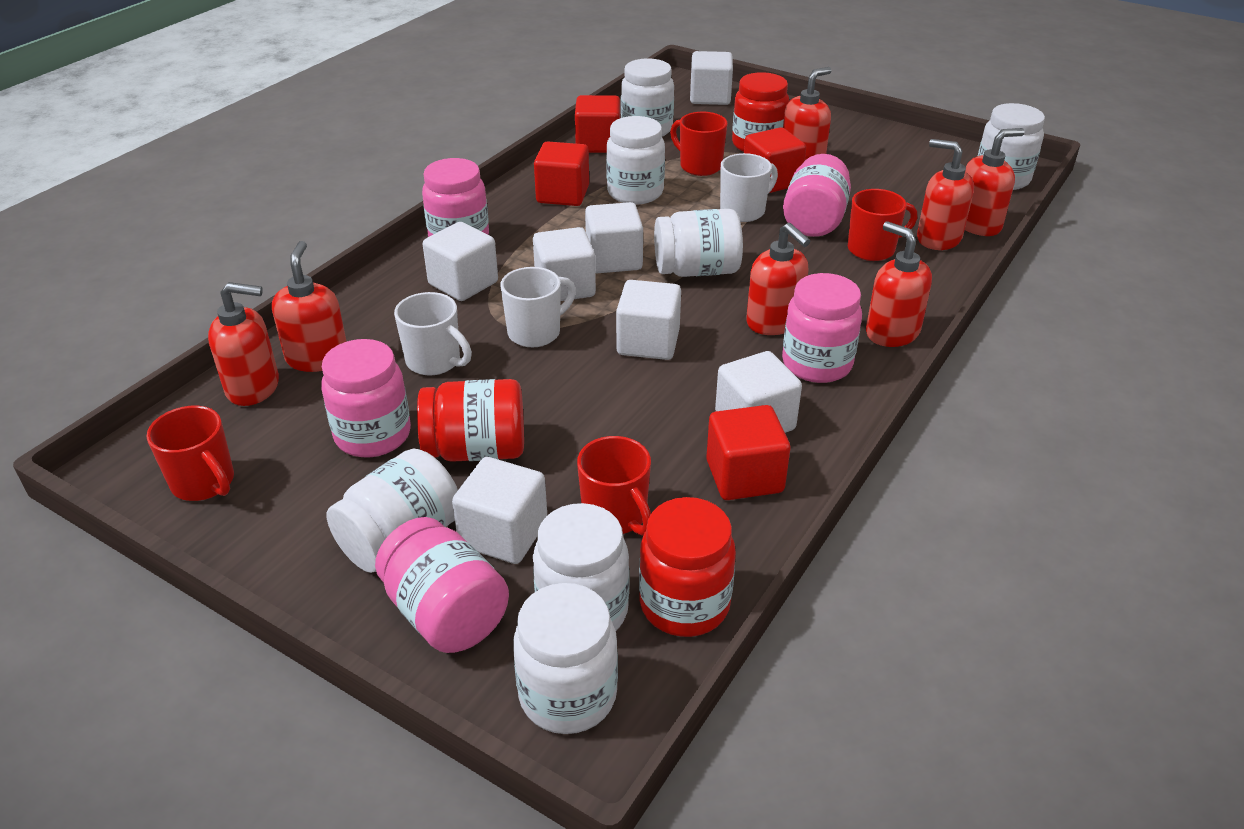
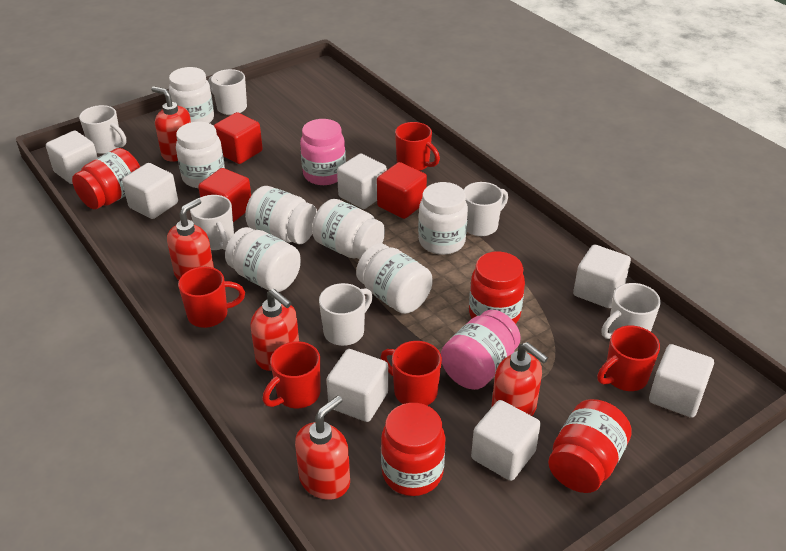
pink jar: [321,339,411,457] [375,517,509,653] [422,158,489,237] [782,273,862,383] [783,154,851,237] = 5 -> [300,119,346,185] [441,310,521,390] = 2
red cube: [534,141,589,206] [575,95,620,153] [706,405,790,500] [744,127,806,193] = 4 -> [198,168,251,222] [213,112,263,164] [377,162,427,219] = 3
red jar: [417,379,524,462] [639,497,736,637] [732,72,789,152] = 3 -> [72,148,140,209] [381,403,446,496] [469,252,525,324] [548,399,632,493] = 4
red mug: [147,406,234,501] [577,436,651,536] [670,112,728,176] [848,189,917,261] = 4 -> [178,267,245,328] [263,341,320,408] [381,341,442,405] [395,122,440,171] [597,325,660,391] = 5
red soap dispenser: [208,282,279,406] [272,241,347,372] [746,223,810,335] [783,67,832,160] [866,221,932,347] [917,139,974,250] [965,128,1025,236] = 7 -> [151,86,191,162] [167,198,214,280] [250,289,299,371] [295,395,350,500] [491,342,548,416] = 5
white mug: [394,292,472,375] [500,267,576,347] [720,153,778,222] = 3 -> [79,105,126,154] [190,195,234,250] [208,69,247,115] [319,283,373,346] [464,182,508,236] [601,283,661,339] = 6

